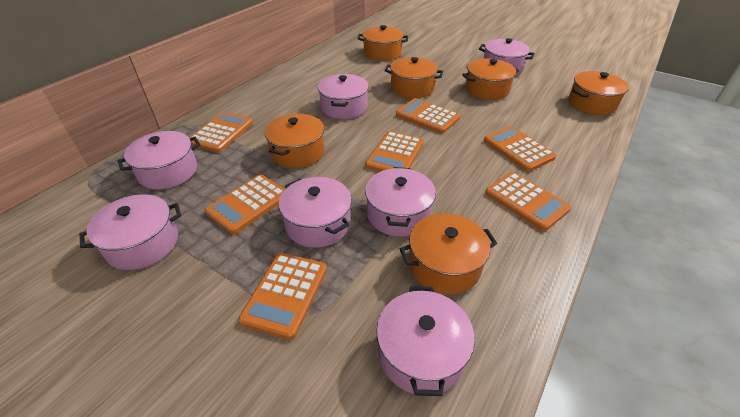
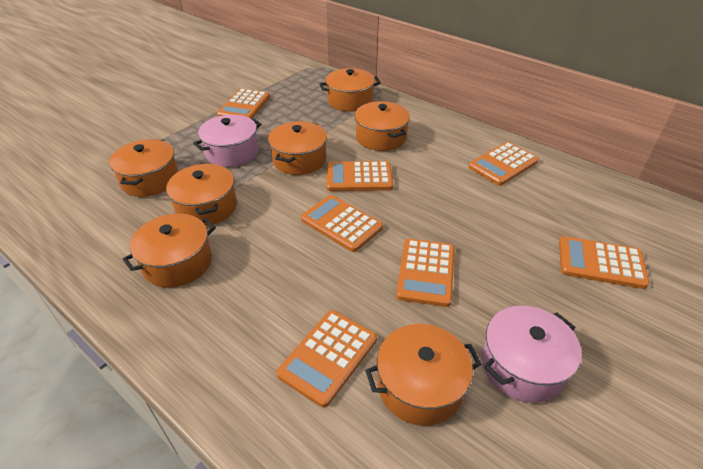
orange pot: [264,114,325,168] [358,25,408,61] [384,57,443,98] [399,213,497,294] [462,58,519,100] [568,71,629,115] = 6 -> [109,139,179,197] [123,214,216,288] [166,163,237,226] [268,121,327,175] [320,68,381,112] [355,101,410,151] [365,324,481,426] = 7
pink pot: [80,194,181,270] [118,131,200,190] [279,177,352,248] [318,74,369,119] [365,167,436,237] [376,286,475,396] [479,38,535,75] = 7 -> [193,115,261,167] [481,306,582,403] = 2

